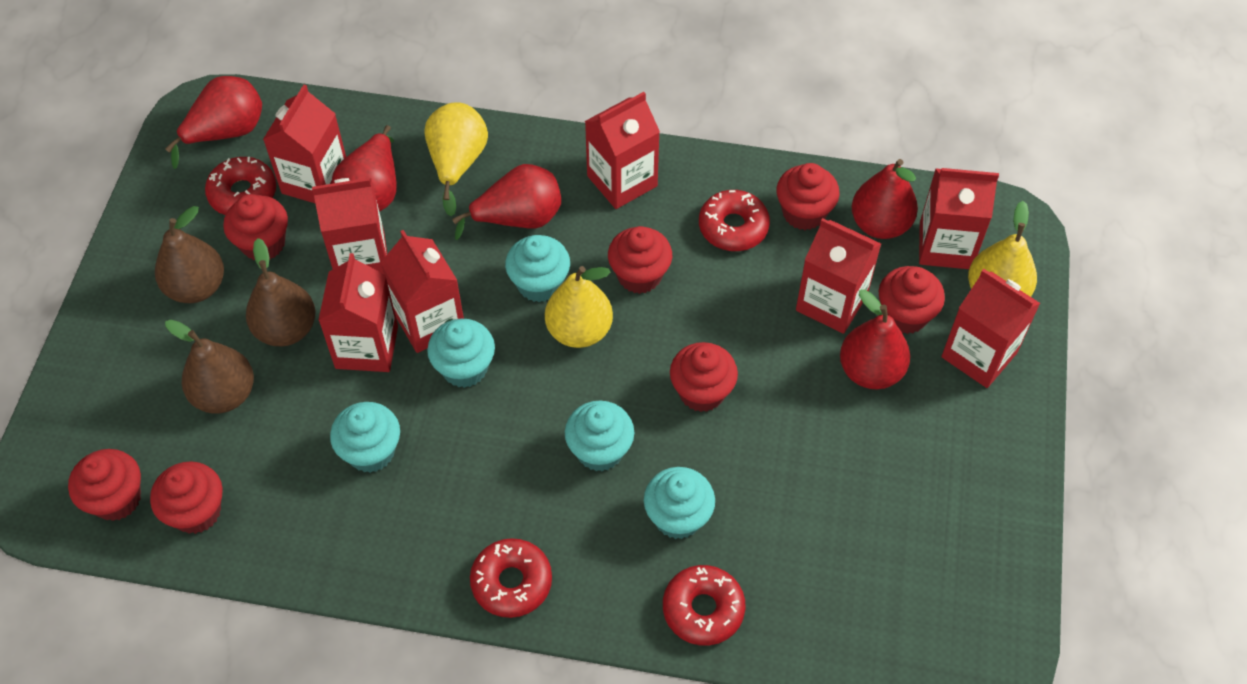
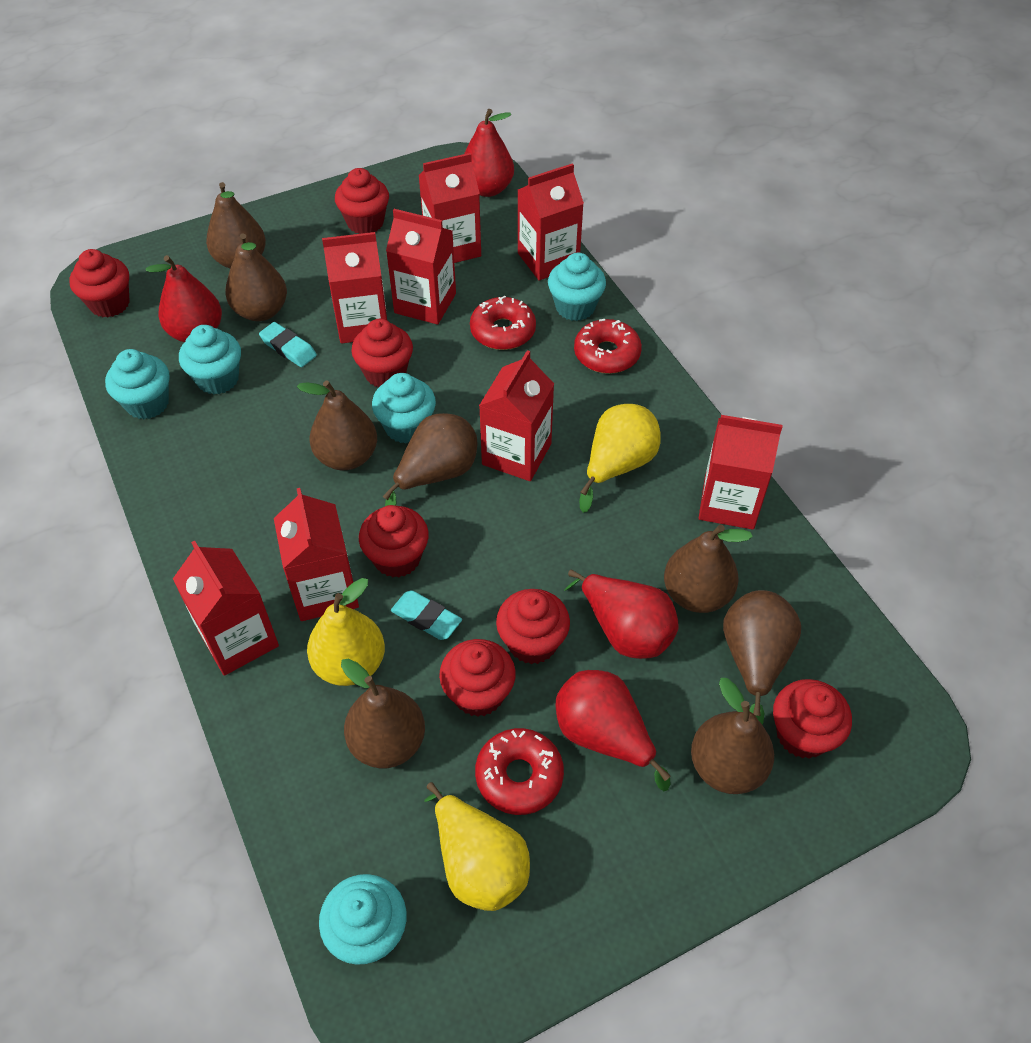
brown pear: [155,206,224,303] [165,320,254,414] [246,238,316,346] = 3 -> [206,182,266,268] [225,233,287,321] [297,380,377,470] [341,659,425,768] [382,413,478,506] [664,524,753,613] [691,678,774,794] [723,590,801,724] = 8
red donut: [205,157,276,215] [470,538,552,618] [663,565,745,646] [699,190,770,251] = 4 -> [470,295,536,350] [475,728,564,815] [574,319,642,374] = 3
red pear: [165,76,262,169] [332,125,397,212] [452,164,561,240] [840,289,910,389] [852,159,918,239] = 5 -> [146,255,222,342] [464,109,514,197] [555,670,671,791] [564,570,679,659] = 4
turquoise eraser: none = 0 -> [259,322,317,367] [391,590,462,640] = 2

